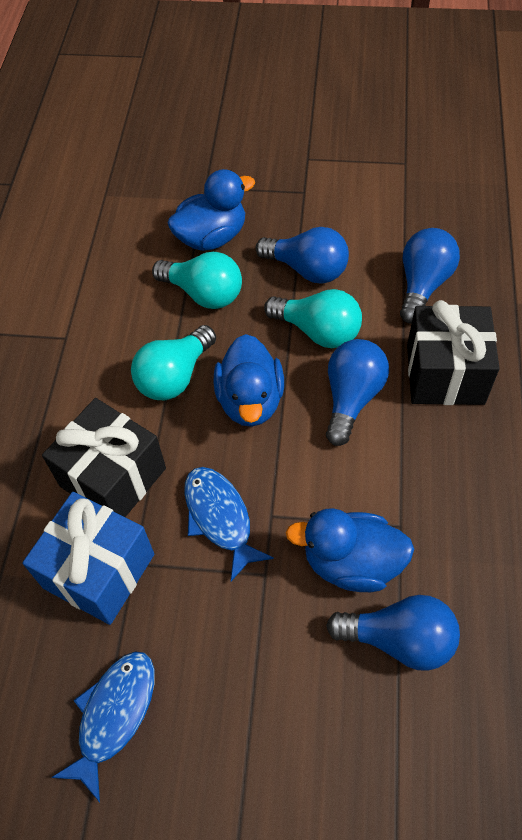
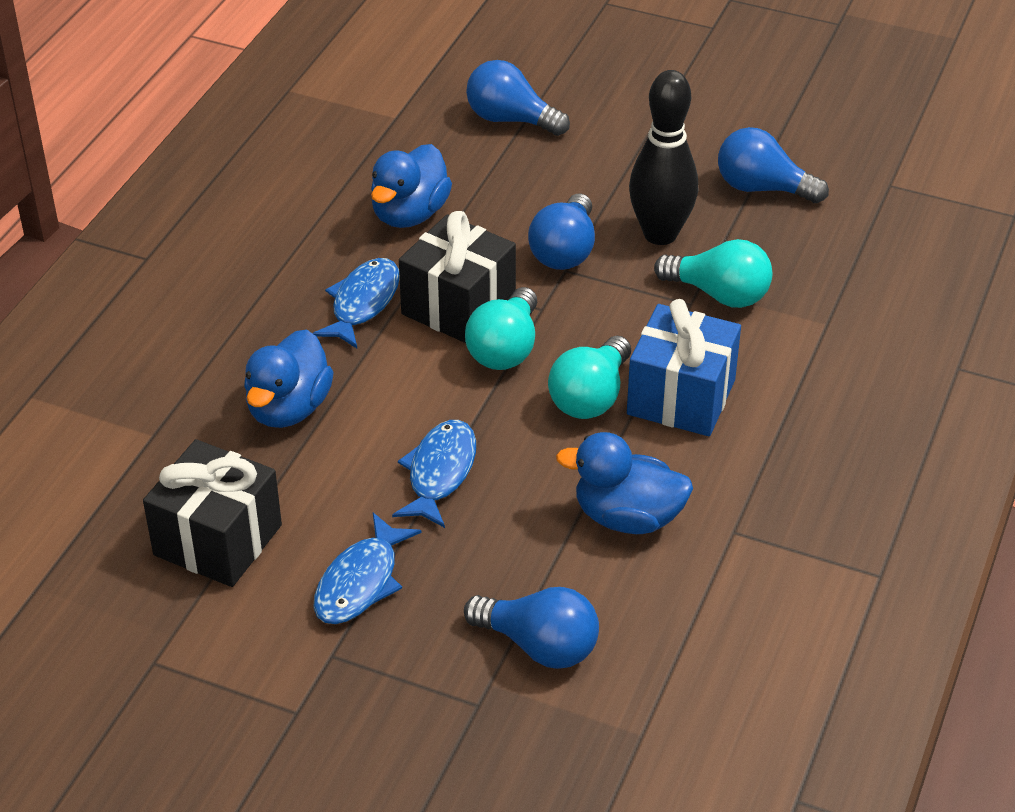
black bowling pin: none = 0 -> [629,70,698,245] = 1
blue fish: [51,651,155,802] [184,467,274,581] = 2 -> [312,258,400,348] [313,513,421,624] [392,420,476,528] = 3

